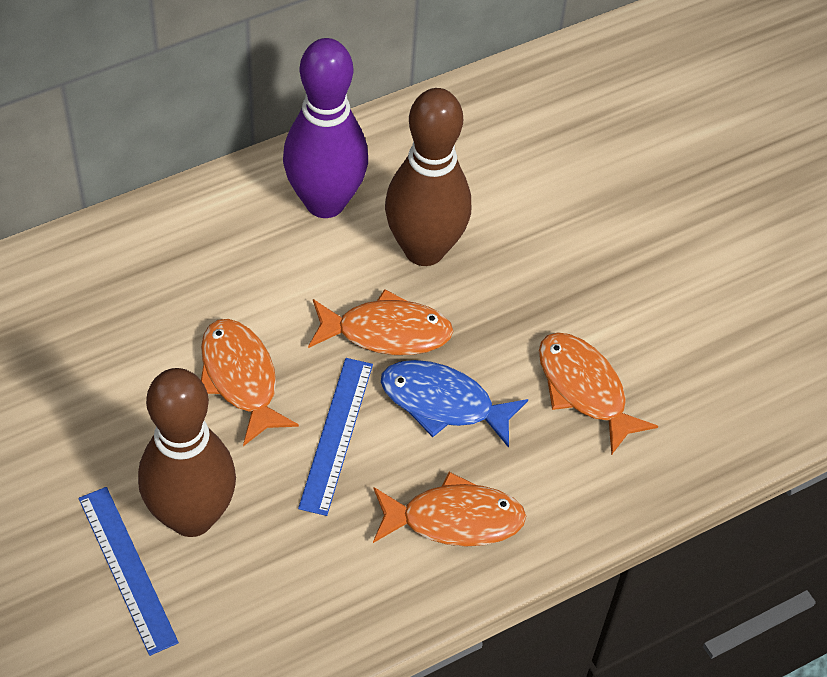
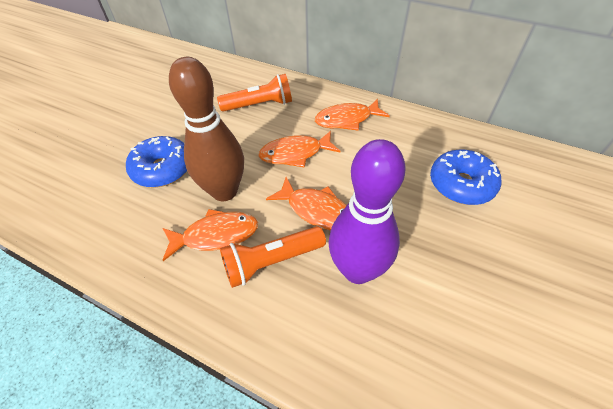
blue donut: none = 0 -> [126,136,187,187] [430,150,502,205] = 2
blue fish: [381,360,528,448] = 1 -> none = 0
blue ruler: [79,487,179,656] [298,358,373,516] = 2 -> none = 0
brown bowling pin: [138,368,236,537] [385,88,471,266] = 2 -> [169,57,244,201] = 1
orange flashlight: none = 0 -> [217,74,292,112] [220,226,326,288] = 2

